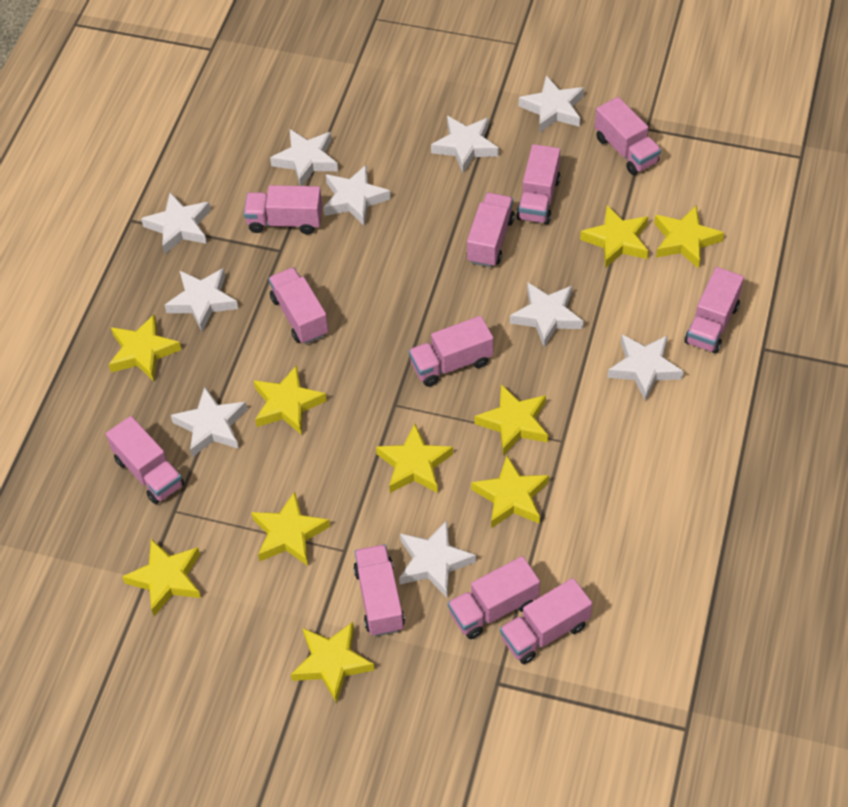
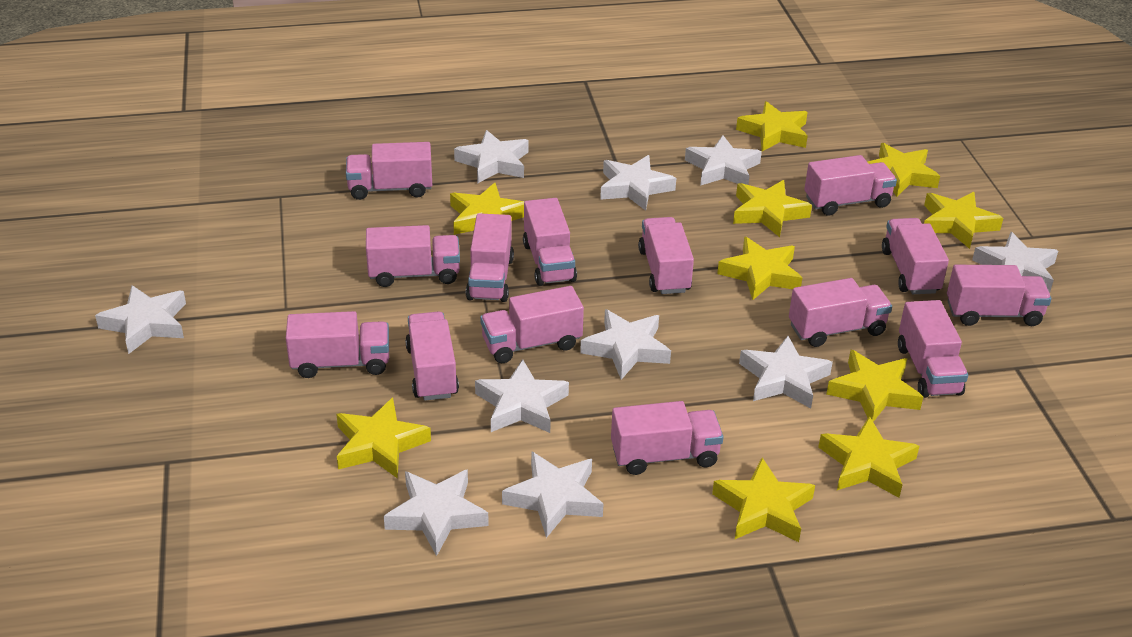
pink truck: [106,416,184,504] [244,185,322,234] [268,267,328,344] [353,544,405,636] [409,316,494,387] [448,556,540,639] [467,193,515,267] [500,578,592,664] [516,144,560,224] [595,97,661,175] [684,267,744,354] = 11 -> [286,311,389,378] [346,142,432,200] [366,225,460,287] [405,311,459,401] [466,213,514,302] [480,286,584,363] [523,198,577,286] [611,401,723,475] [638,217,694,294] [789,278,892,347] [804,155,897,216] [882,218,949,294] [898,300,968,398] [947,265,1051,326] = 14

